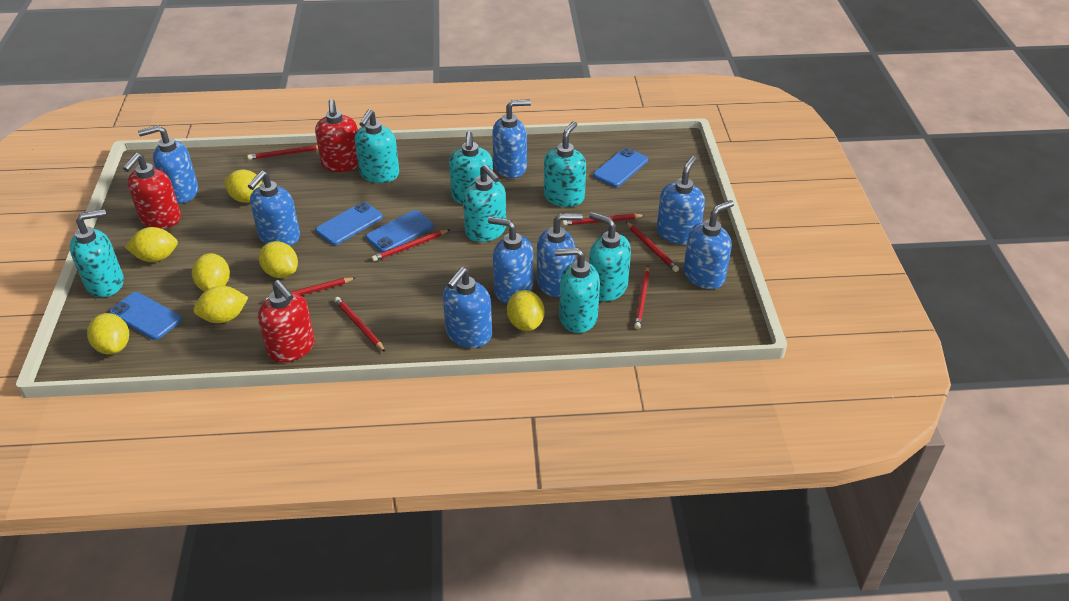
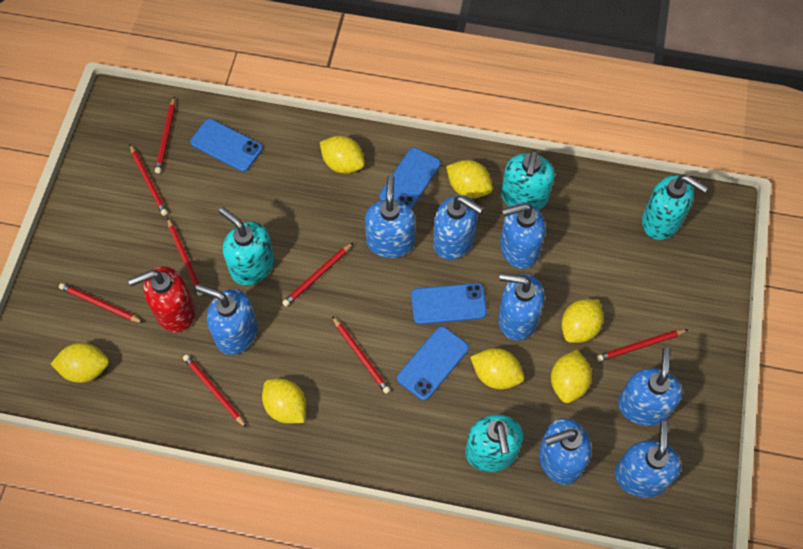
red pencil: [247,145,318,160] [265,277,355,300] [334,297,385,352] [372,229,450,262] [562,214,645,226] [626,222,679,272] [634,266,650,329] = 7 -> [59,283,144,323] [130,145,168,216] [155,96,175,174] [167,217,203,296] [183,354,247,428] [282,243,353,306] [332,316,390,394] [597,329,688,362] = 8
red soap dispenser: [123,153,181,229] [258,280,315,362] [315,99,358,172] = 3 -> [128,266,195,332] = 1
turquoise soap dispenser: [70,209,124,297] [355,109,399,183] [449,131,493,204] [463,164,506,242] [544,121,586,207] [555,247,600,333] [589,212,631,302] = 7 -> [219,207,274,285] [465,415,524,472] [501,150,555,210] [642,175,708,240] = 4

